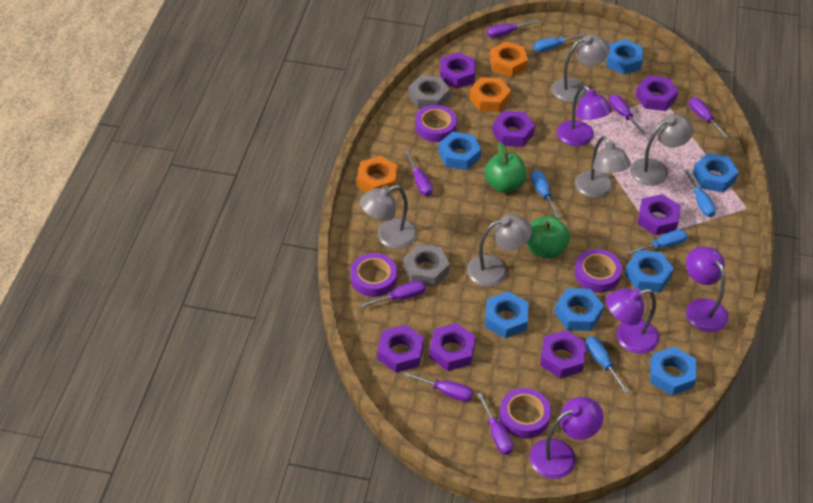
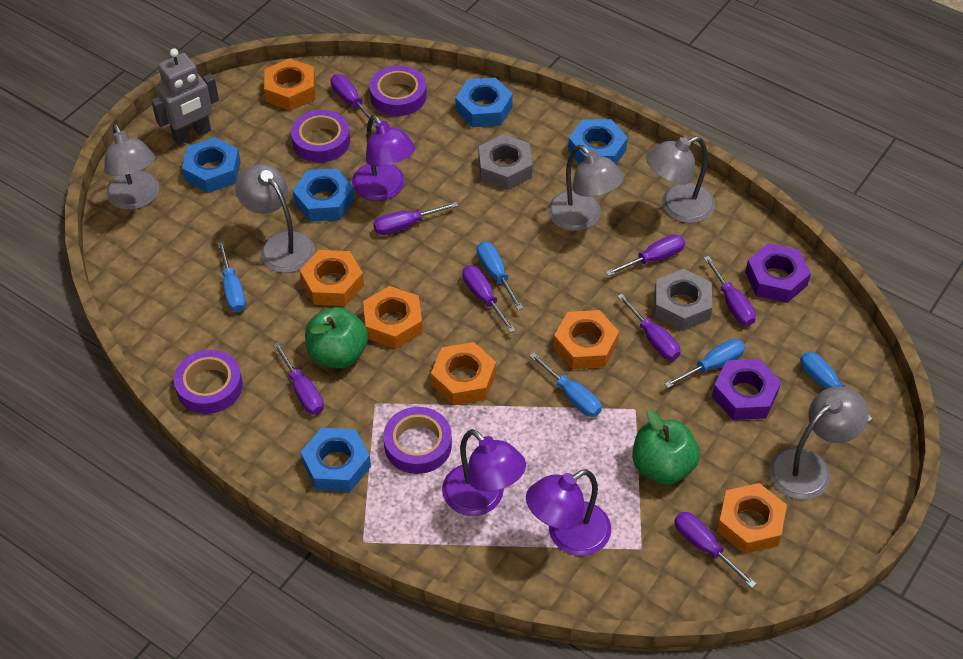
blue nut: [439,132,481,170] [485,292,528,339] [554,288,604,331] [607,39,643,75] [625,250,674,292] [650,346,697,396] [693,153,739,193] = 7 -> [182,137,241,193] [293,168,354,222] [301,428,371,492] [455,78,513,127] [568,119,628,164] = 5
grey robot: none = 0 -> [151,48,219,145] = 1
orange nut: [357,156,398,192] [469,77,511,112] [490,42,528,77] = 3 -> [264,58,315,111] [300,250,364,306] [363,286,422,349] [431,342,496,405] [553,310,619,369] [717,483,787,554] = 6
purple lamp: [530,397,604,479] [557,85,612,146] [606,288,659,354] [686,246,728,332] = 4 -> [352,115,416,201] [442,429,526,516] [526,469,611,556] = 3
purple nut: [378,325,424,373] [429,323,476,371] [440,52,475,89] [492,111,535,147] [540,330,586,378] [635,76,678,111] [637,194,681,236] = 7 -> [712,359,781,420] [745,243,811,303] = 2
purple screwdriver: [360,280,426,307] [403,372,473,402] [404,151,433,196] [477,393,513,455] [487,20,539,38] [609,94,647,135] [689,97,729,138] = 7 -> [273,342,324,415] [331,74,376,127] [373,202,458,235] [462,265,515,333] [605,234,685,276] [617,293,680,360] [674,512,756,588] [704,256,756,326] = 8

